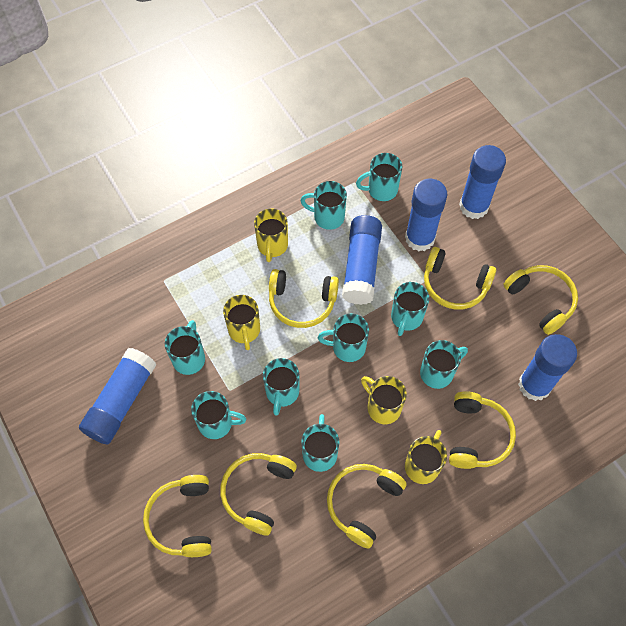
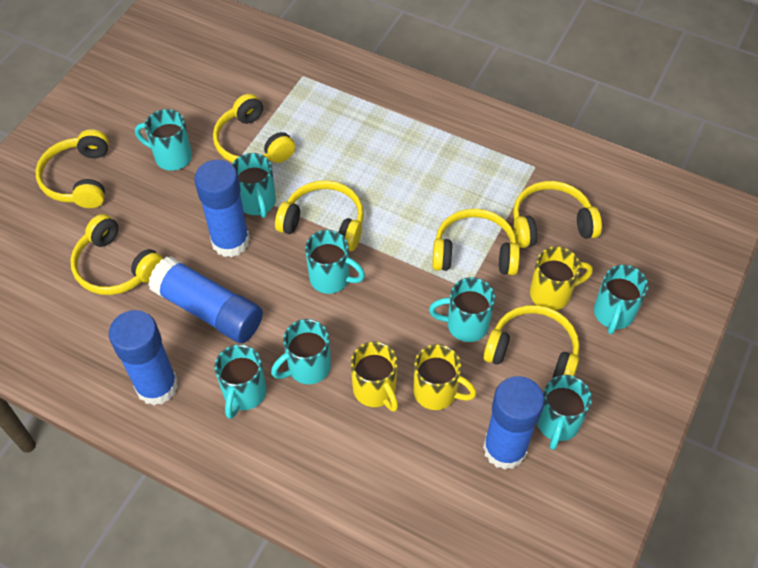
blue glue stick: [79,348,156,444] [342,215,382,305] [405,179,447,251] [459,145,506,219] [518,334,577,401] = 5 -> [109,310,178,405] [148,256,263,343] [194,160,250,257] [483,376,545,470] = 4
turquoise mug: [165,320,205,375] [191,391,246,439] [263,358,299,416] [300,181,347,230] [301,414,339,472] [318,313,369,362] [356,153,402,201] [391,282,429,336] [420,340,468,389] = 9 -> [135,109,192,171] [214,344,266,419] [232,153,276,218] [271,319,331,384] [305,230,365,294] [429,277,495,342] [537,375,592,450] [594,265,648,334] = 8
yellow mug: [223,295,260,350] [254,209,288,262] [361,376,407,424] [405,430,447,484] = 4 -> [351,341,398,412] [413,344,477,410] [530,246,593,310] = 3

